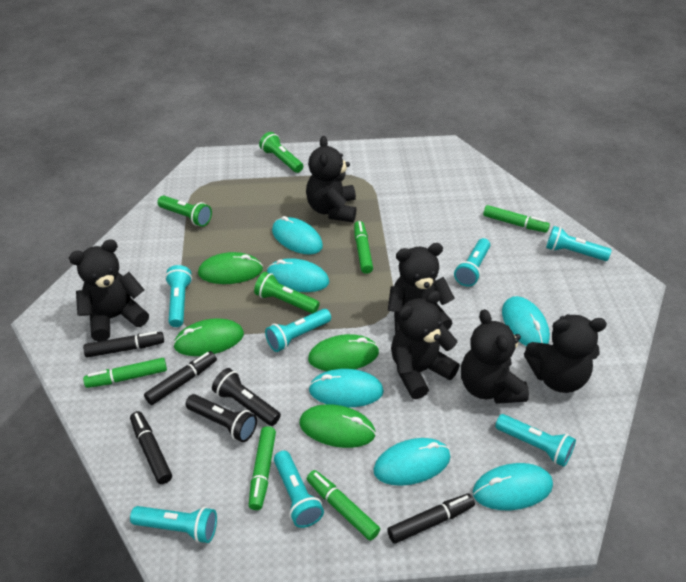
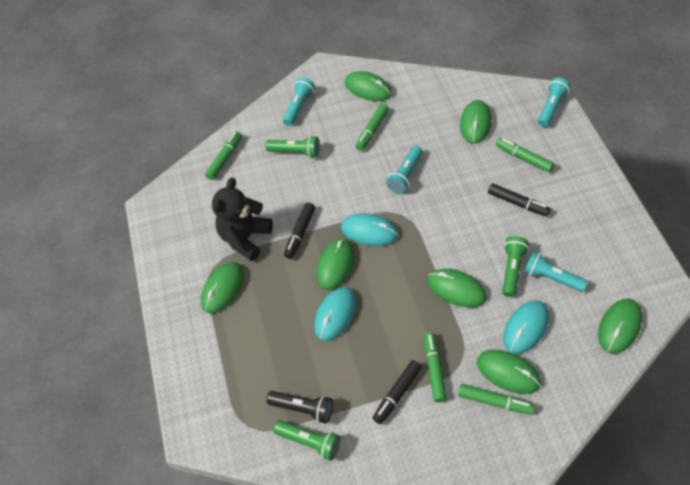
black flashlight: [186,394,257,442] [212,368,281,426] = 2 -> [266,391,333,423] = 1
black marker: [83,331,164,358] [130,411,172,484] [144,351,217,405] [387,494,475,544] = 4 -> [284,203,315,259] [373,360,422,424] [488,183,551,217] = 3
black teddy bear: [69,239,149,342] [306,136,356,222] [388,243,454,334] [391,290,460,399] [461,309,529,404] [524,314,607,393] = 6 -> [212,178,273,261] = 1
green mouse: [173,318,244,356] [198,252,263,284] [299,404,376,448] [308,334,379,371] = 4 -> [201,262,244,314] [317,238,355,290] [345,71,392,101] [428,269,487,307] [460,100,492,144] [477,350,541,394] [598,299,642,354] = 7
turquoise flashlight: [130,506,217,543] [165,265,192,327] [265,309,331,352] [274,451,324,528] [454,238,490,287] [495,414,576,467] [546,226,612,261] = 7 -> [283,77,315,126] [386,146,423,194] [524,251,588,292] [538,77,570,127] = 4
turquoise mouse: [267,258,329,292] [272,216,323,254] [308,369,384,407] [373,438,451,486] [473,463,553,510] [502,296,550,346] = 6 -> [314,287,357,341] [341,214,398,246] [503,300,549,354] = 3

